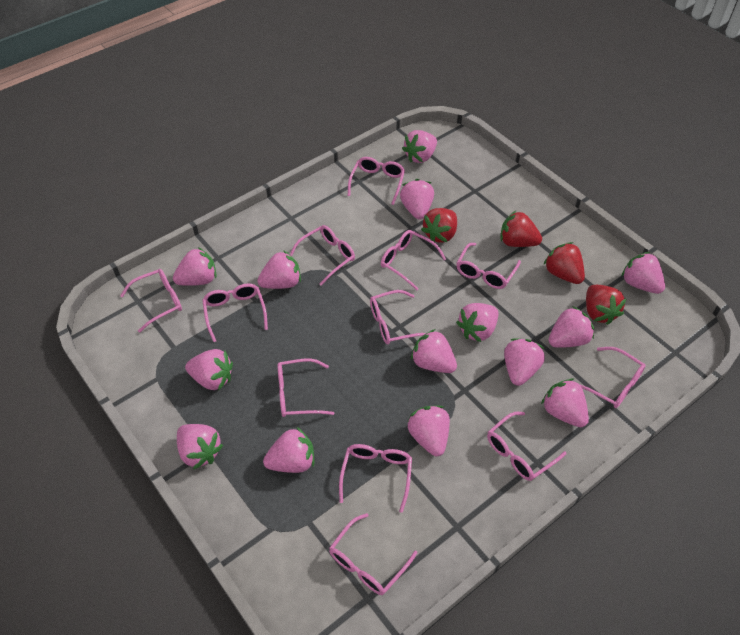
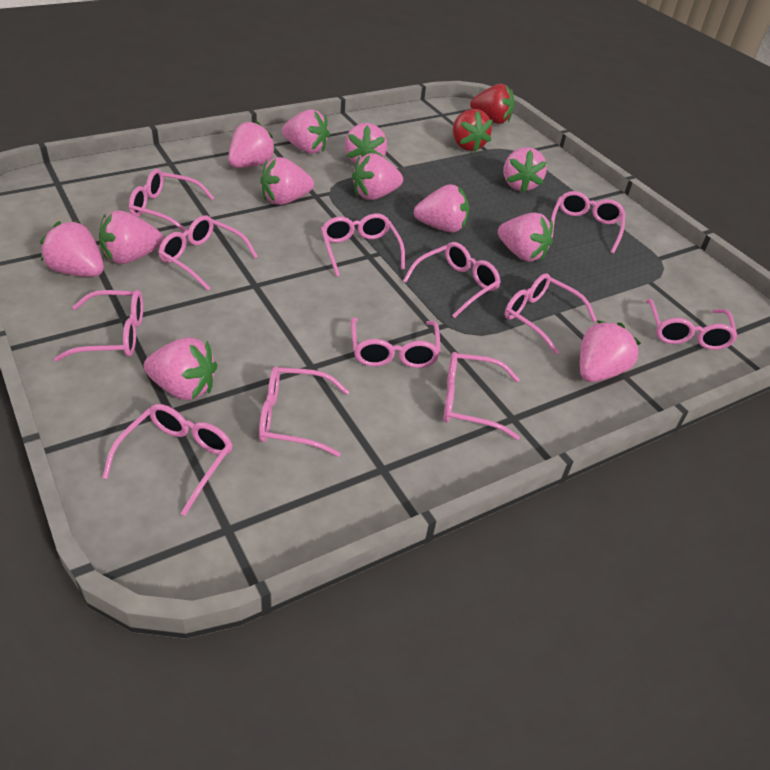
pink strawberry: [173,247,216,286] [177,424,223,470] [185,349,233,391] [257,250,301,289] [263,427,314,473] [400,179,434,220] [402,130,437,163] [407,406,450,456] [411,329,457,373] [456,303,499,342] [504,338,545,386] [541,379,589,427] [548,306,594,348] [621,252,665,294] = 14 -> [40,221,104,277] [99,210,163,264] [144,337,218,400] [228,120,276,168] [260,157,314,205] [282,109,330,154] [345,123,387,164] [352,153,403,200] [414,184,469,233] [498,212,553,262] [504,147,547,193] [580,320,641,382] = 12
red strawberry: [421,208,457,243] [500,211,542,247] [544,242,585,284] [586,285,626,325] = 4 -> [453,109,493,152] [470,84,514,124] = 2

